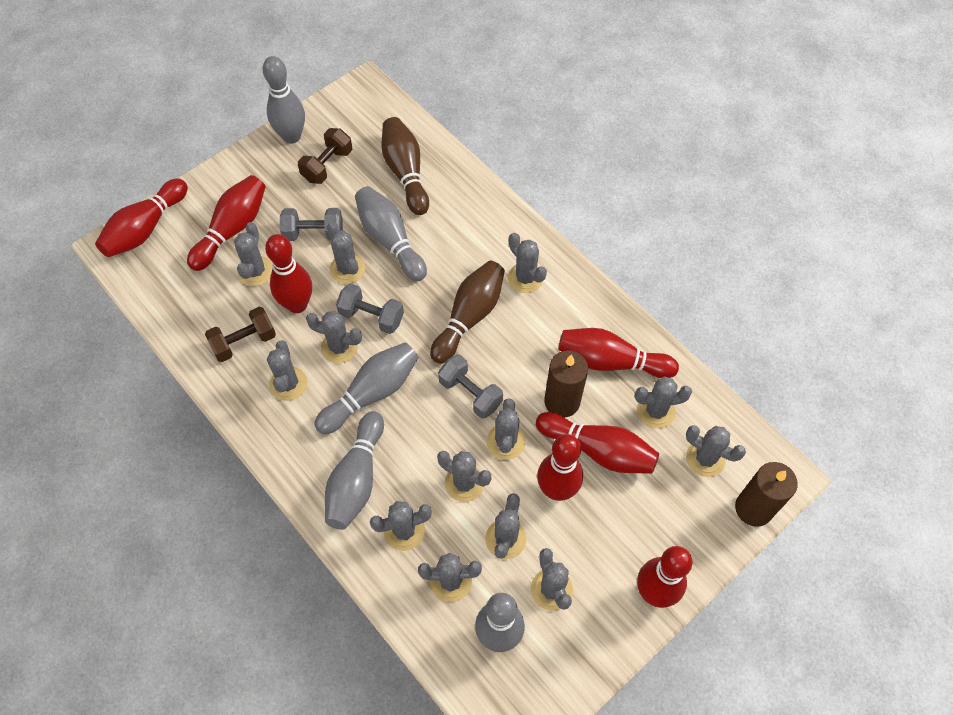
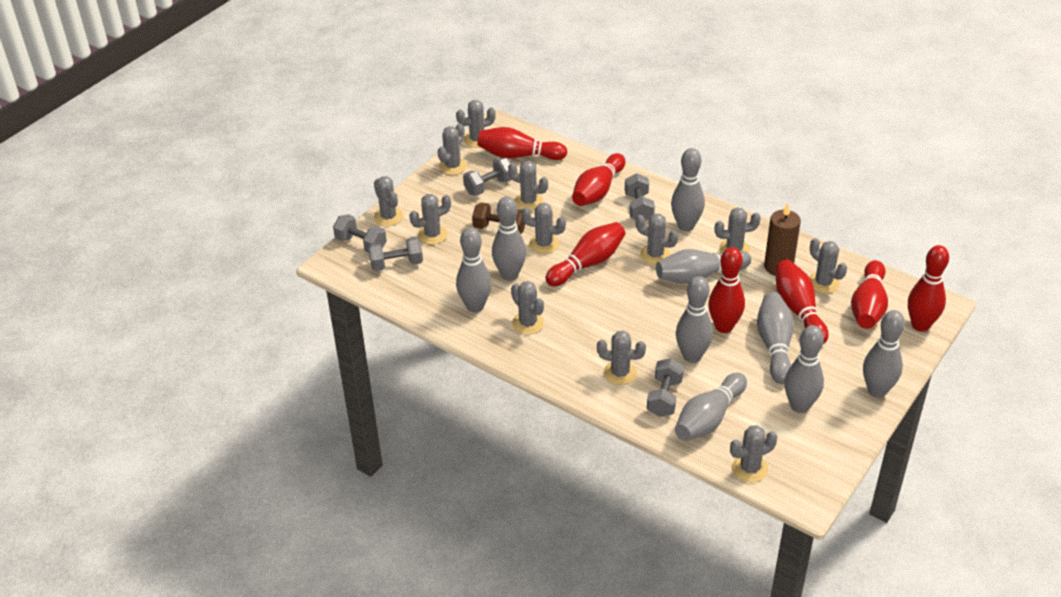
brown bowling pin: [381,117,429,215] [430,261,505,364] = 2 -> none = 0
brown candle: [544,350,588,418] [735,462,798,527] = 2 -> [764,203,801,276] = 1
brown dumbbell: [205,307,276,362] [298,128,352,184] = 2 -> [472,202,525,234] = 1
grey bowling pin: [263,56,305,144] [314,342,418,434] [325,411,384,530] [355,186,427,281] [475,593,525,652] = 5 -> [456,227,492,312] [492,196,526,281] [656,249,751,284] [671,148,705,231] [675,373,747,441] [676,276,713,363] [757,292,794,384] [784,325,824,413] [863,310,905,398] = 9
grey cactus: [234,222,273,286] [267,340,307,401] [306,311,362,364] [327,222,365,284] [370,501,432,551] [418,553,482,602] [437,451,492,502] [485,493,527,559] [486,398,526,460] [508,233,547,293] [531,548,573,611] [635,376,692,428] [686,425,746,477] = 13 -> [374,176,403,226] [409,194,451,244] [438,123,467,175] [456,100,496,148] [508,161,548,211] [511,281,544,334] [521,203,566,254] [597,331,646,385] [635,214,678,265] [714,207,761,254] [730,425,777,482] [809,238,847,294] = 12
grey dumbbell: [280,208,343,241] [336,283,404,334] [438,355,503,419] = 3 -> [333,214,387,252] [368,237,423,271] [463,158,512,196] [625,173,655,221] [647,358,684,417] = 5

